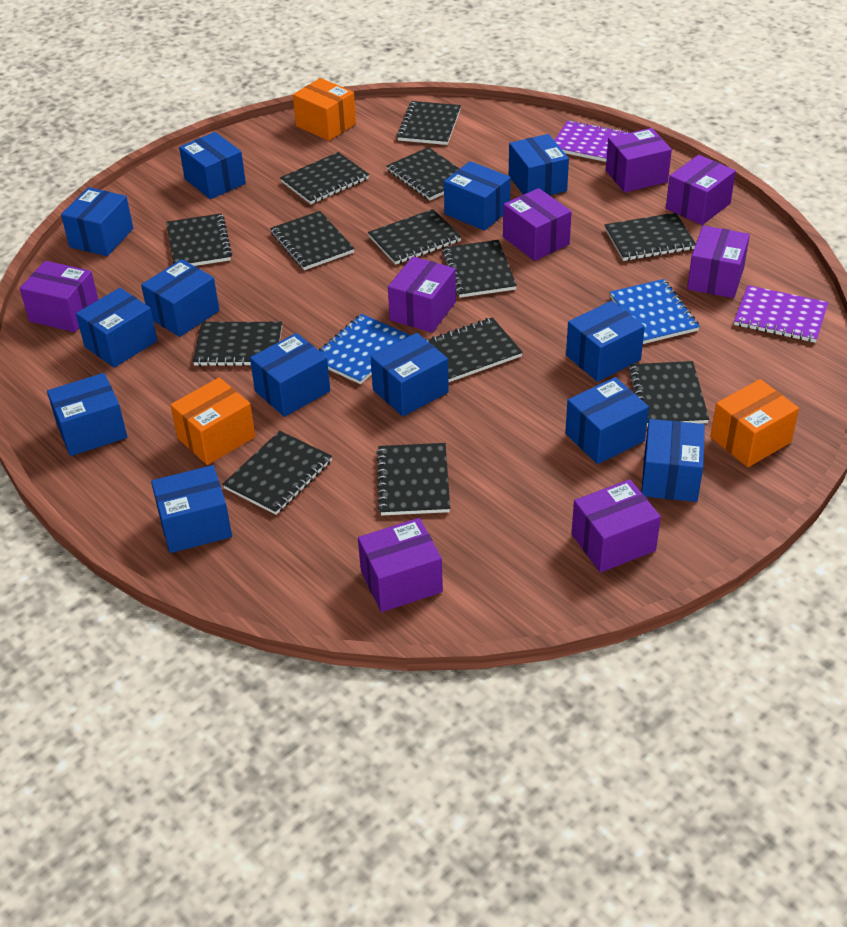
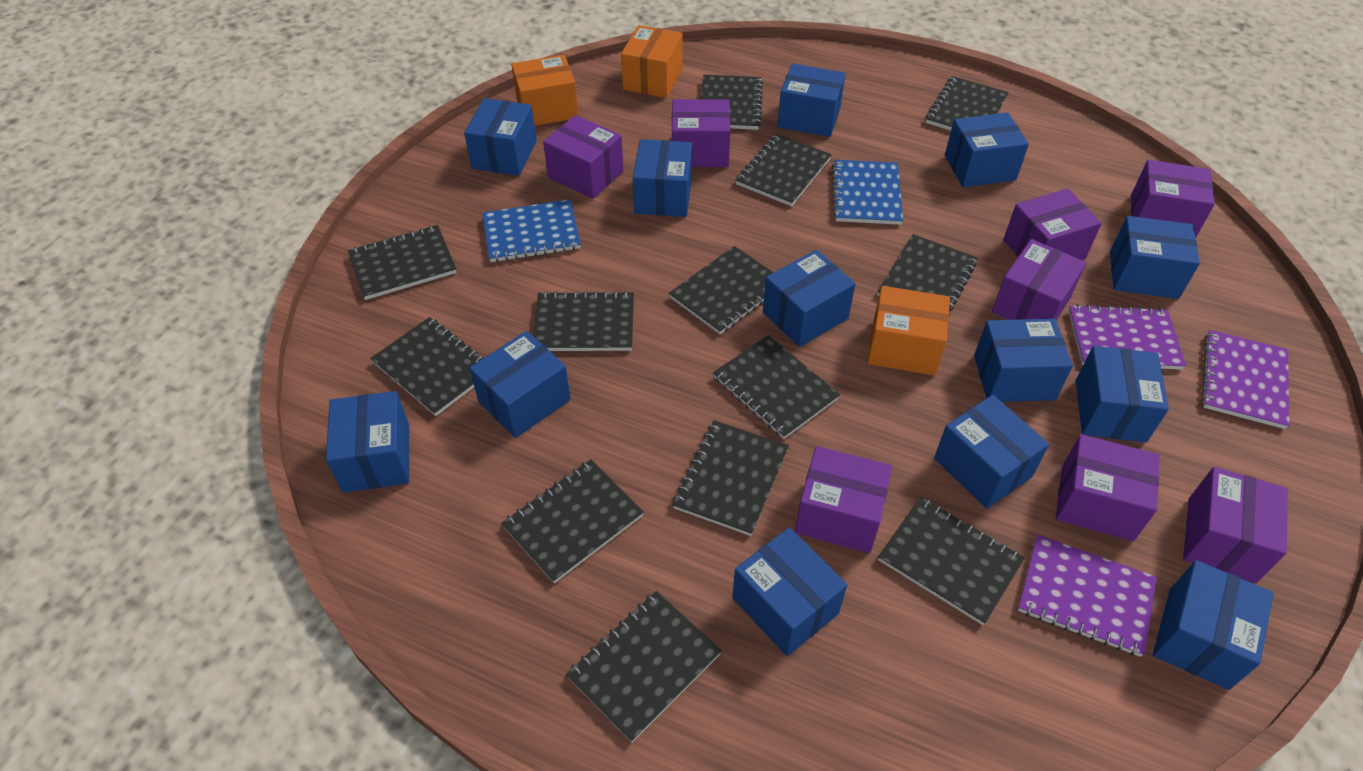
purple notebook: [554,120,629,162] [734,285,828,343] = 2 -> [1018,535,1157,657] [1068,304,1186,370] [1201,330,1289,429] = 3

